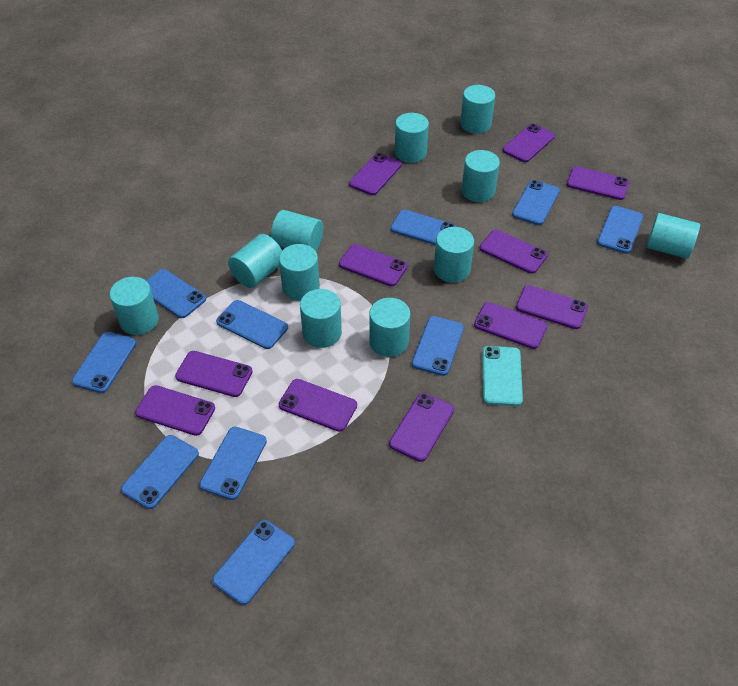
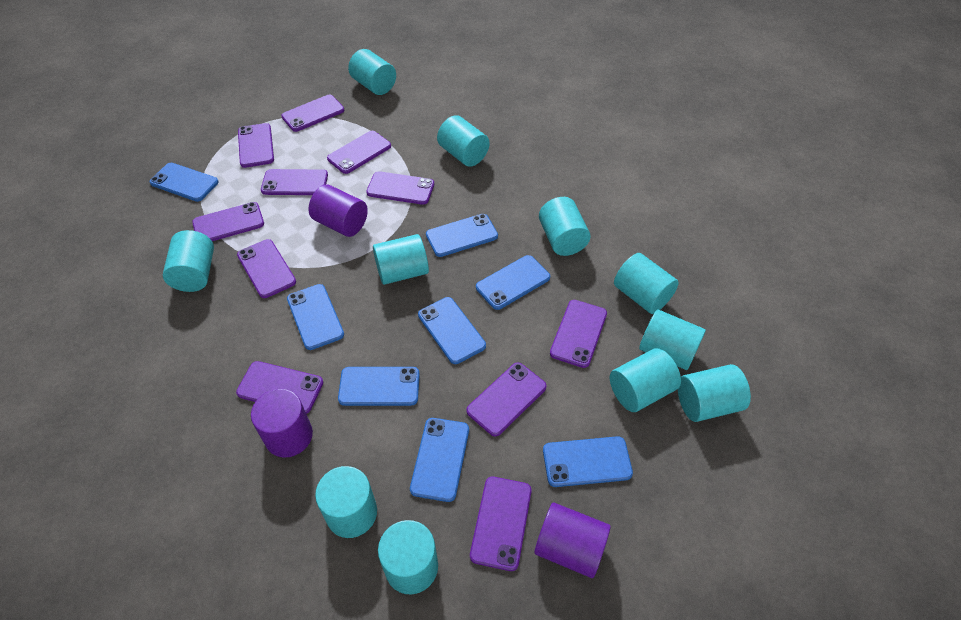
blue phone: [72,332,136,393] [121,435,199,509] [146,269,206,318] [199,427,267,500] [212,520,295,605] [216,300,288,349] [391,210,457,245] [412,316,464,376] [512,180,560,225] [597,206,643,254] = 10 -> [150,163,219,202] [287,284,344,350] [338,367,420,406] [410,418,469,502] [418,297,486,364] [426,214,498,257] [476,255,550,310] [543,436,633,487] = 8
purple cylinder: none = 0 -> [251,389,313,458] [308,185,368,237] [534,503,611,578] = 3
turquoise phone: [482,346,523,406] = 1 -> none = 0

